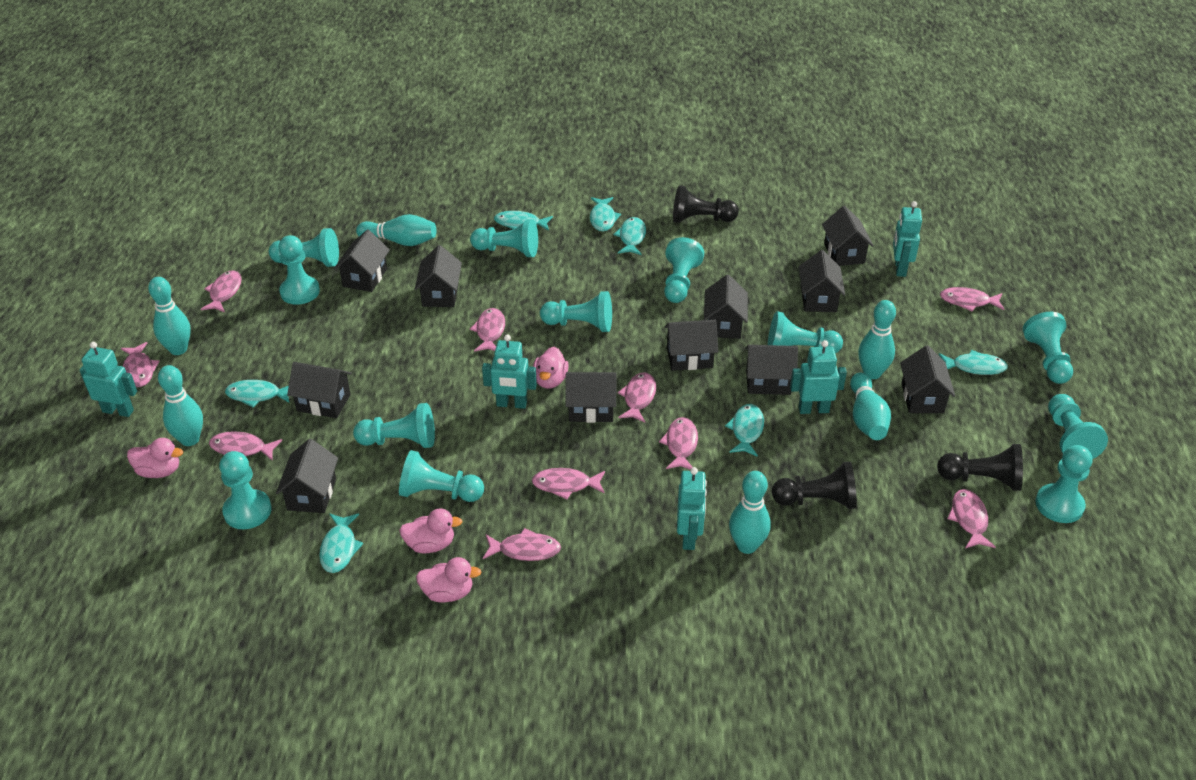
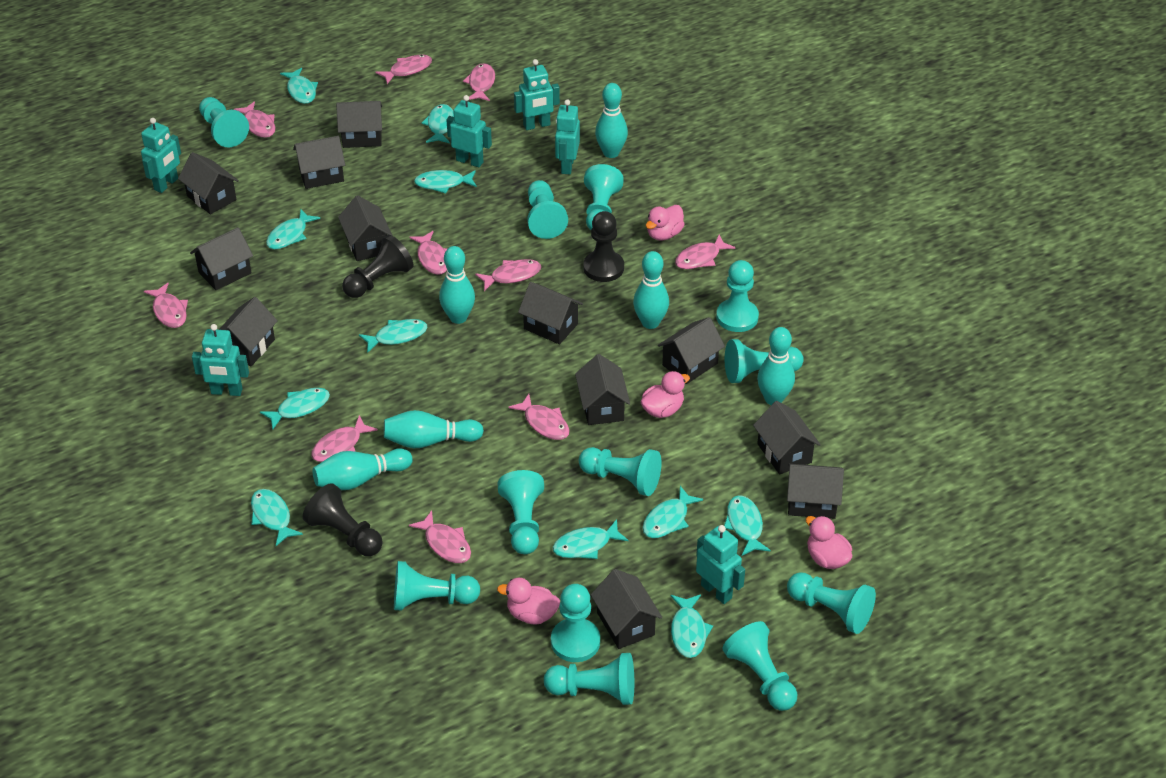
black house: [276,439,338,513] [287,362,352,418] [334,230,390,292] [415,245,462,307] [565,372,616,423] [664,320,718,371] [704,275,748,339] [745,345,798,395] [799,250,845,312] [822,206,874,266] [900,346,955,413] = 11 -> [178,152,239,214] [190,227,253,290] [219,297,278,366] [293,136,345,189] [336,101,382,148] [338,195,392,261] [518,282,583,344] [575,354,630,425] [591,569,662,649] [658,317,725,384] [753,401,821,474] [787,464,844,519] = 12
turquoise fish: [225,380,289,408] [319,514,363,573] [494,211,553,231] [590,197,621,231] [613,217,646,255] [725,404,764,457] [939,350,1008,375] = 7 -> [251,489,303,546] [260,388,330,429] [266,209,320,249] [280,68,318,104] [359,319,427,353] [414,170,477,194] [422,104,454,143] [553,519,629,559] [643,486,703,538] [671,594,713,658] [724,495,771,556] = 11
turquoise robot: [79,342,137,417] [482,334,537,409] [677,467,707,550] [790,340,847,414] [893,201,922,277] = 5 -> [141,118,181,193] [192,324,249,396] [447,95,492,167] [514,59,560,130] [555,99,580,174] [696,525,745,604] = 6

